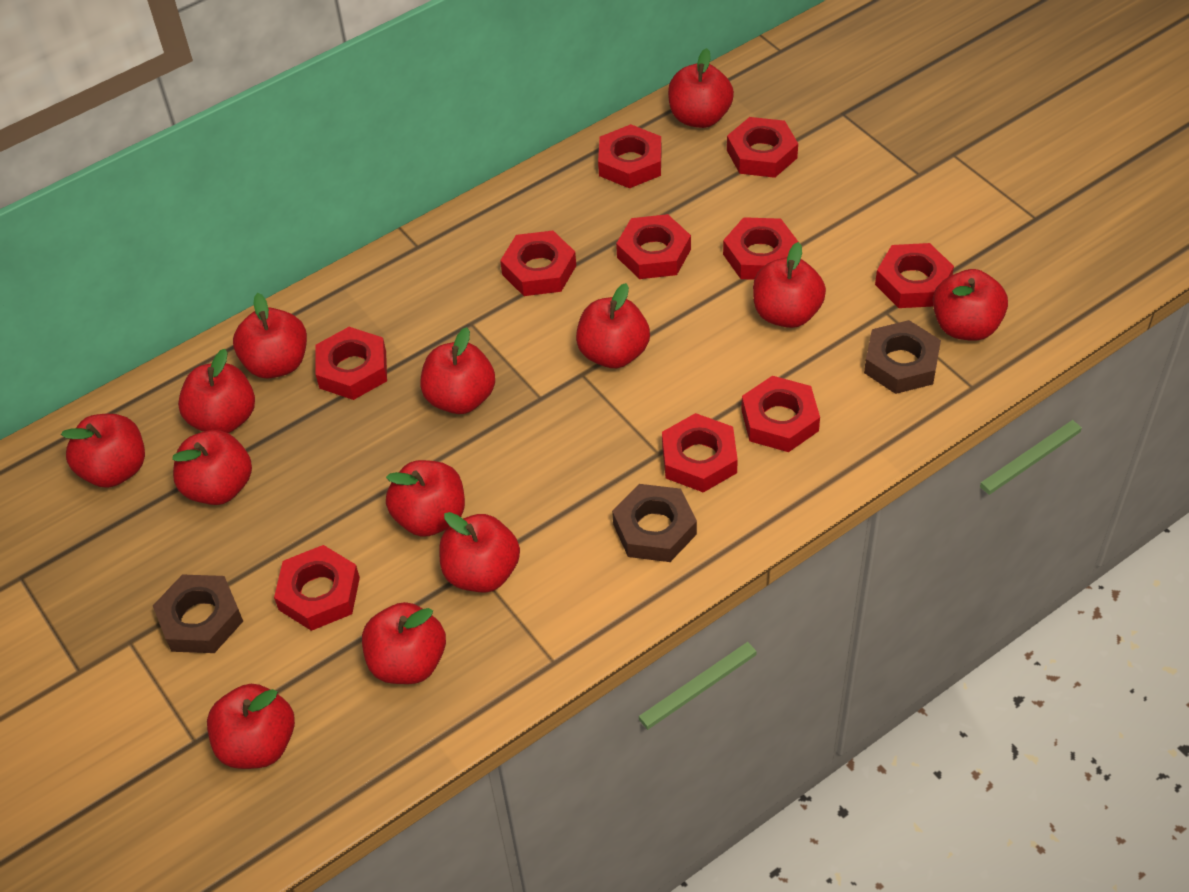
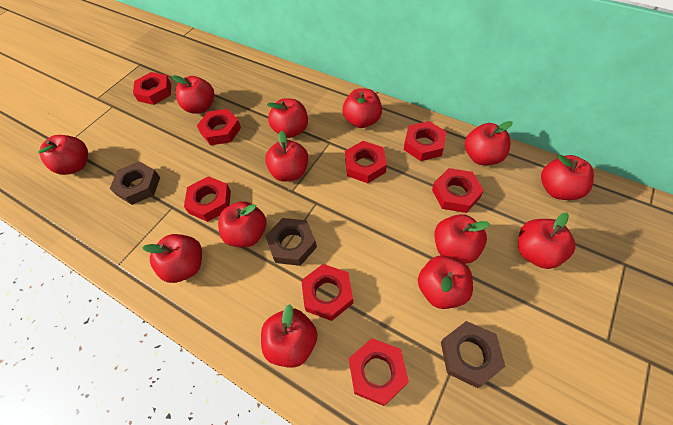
red nut: [274,545,360,631] [316,327,387,400] [500,231,576,296] [598,124,662,189] [616,214,691,279] [662,413,738,493] [723,217,798,280] [727,117,798,178] [741,376,820,452] [875,243,954,308] = 10 -> [133,72,171,105] [184,176,231,222] [197,109,241,145] [301,264,353,321] [345,141,387,183] [349,338,409,406] [404,121,446,161] [432,168,484,213] = 8

